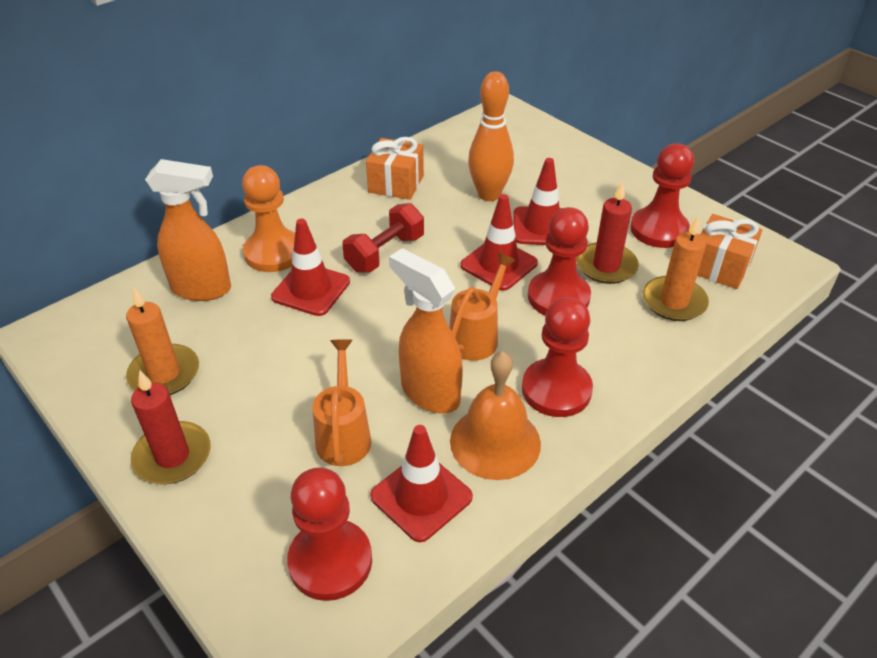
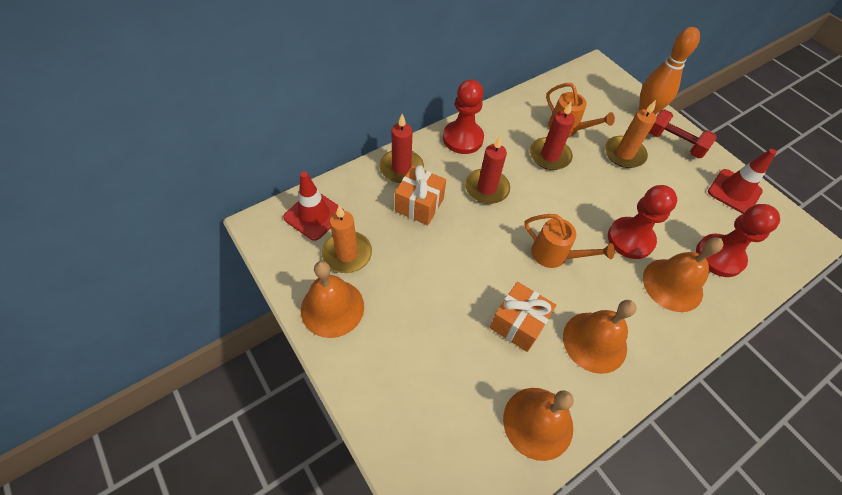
orange bell: [450,351,541,480] = 1 -> [301,261,364,338] [503,388,574,461] [563,300,637,374] [643,237,724,312] = 4
orange pawn: [242,165,295,272] = 1 -> none = 0
orange spray bottle: [145,159,231,301] [389,248,463,414] = 2 -> none = 0
red candle: [131,370,211,484] [576,181,639,284] = 2 -> [380,114,424,183] [465,136,510,204] [530,102,575,170] = 3
red pawn: [287,467,372,601] [522,297,593,417] [528,207,591,315] [630,143,694,248] = 4 -> [443,79,484,154] [608,185,677,259] [696,204,780,277] = 3
red traffic cone: [271,219,350,316] [370,425,473,542] [460,194,538,291] [514,158,562,245] = 4 -> [283,171,344,241] [708,149,776,214] = 2

